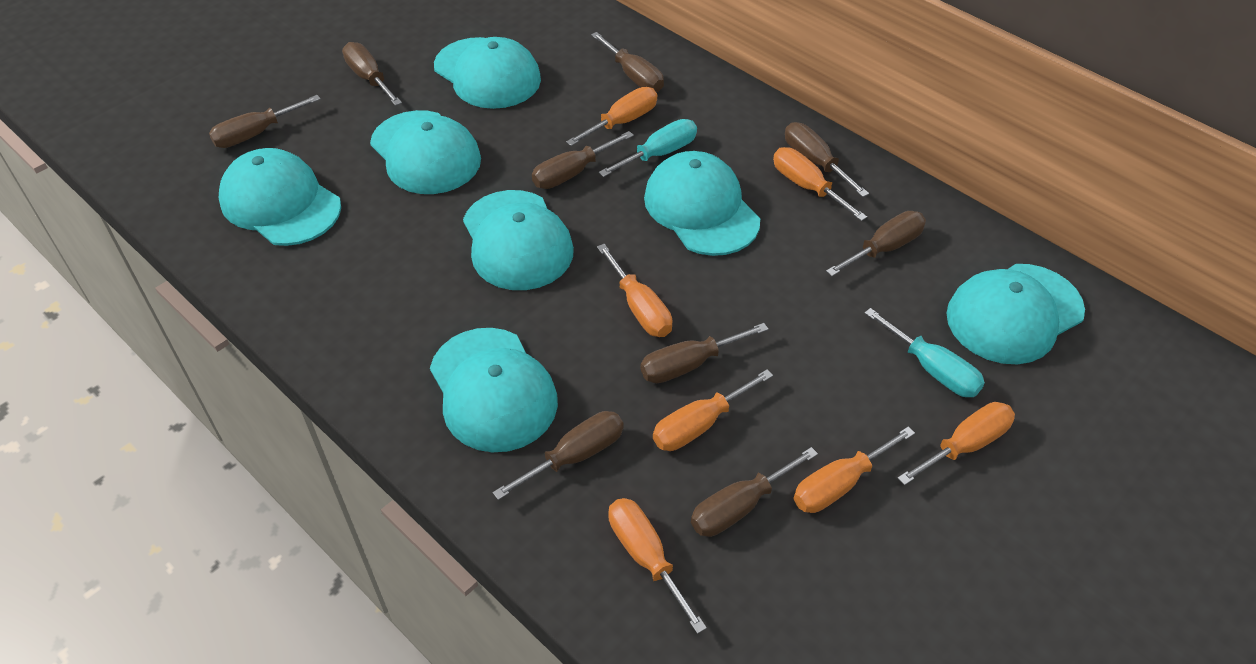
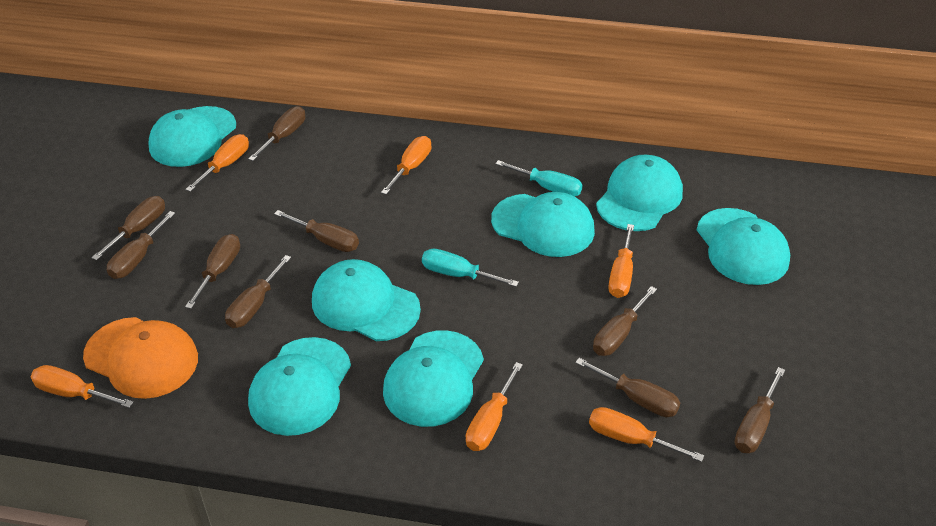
orange cap: none = 0 -> [83,317,198,399] = 1
orange screwdriver: [566,87,657,146] [597,244,673,337] [608,498,707,634] [653,369,773,451] [773,147,867,221] [794,426,915,513] [898,402,1015,485] = 7 -> [31,365,134,408] [185,134,249,192] [381,136,431,195] [466,362,523,451] [589,407,704,462] [608,224,634,298] = 6

